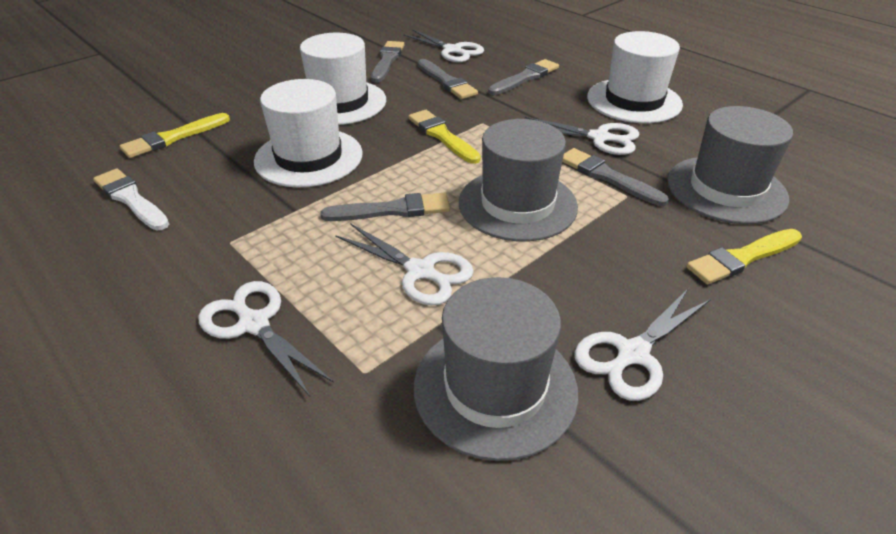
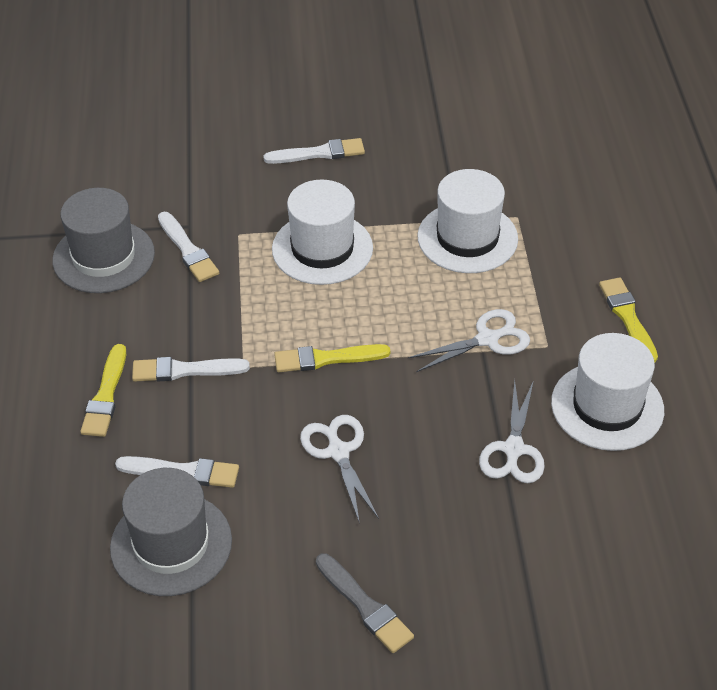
grey brush: [320,193,450,221] [371,41,404,82] [418,59,478,99] [488,59,559,95] [562,148,669,206] = 5 -> [316,553,414,653] = 1
grey hat: [414,277,578,461] [459,119,578,241] [667,106,793,224] = 3 -> [52,188,155,293] [110,468,232,596] = 2
white brush: [93,169,169,231] = 1 -> [115,456,239,488] [132,357,250,382] [158,212,219,282] [263,138,365,164] = 4
white scissors: [198,281,334,397] [335,223,474,305] [403,29,484,62] [525,117,639,155] [574,288,711,401] = 5 -> [300,415,379,524] [408,309,530,372] [479,380,545,483] = 3

